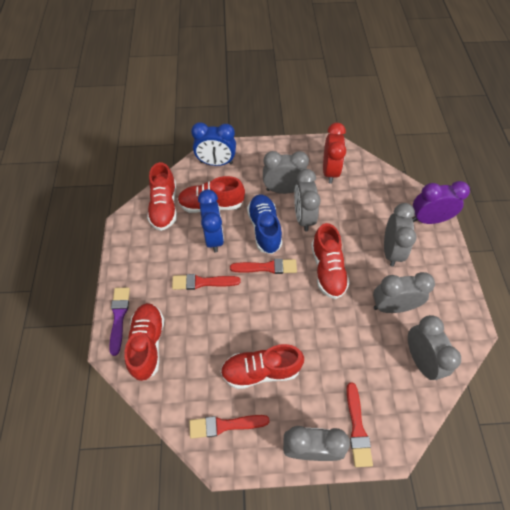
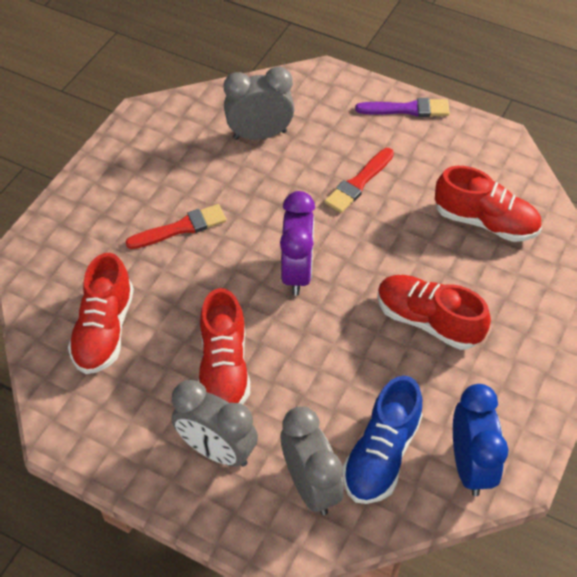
blue clock: [191,122,236,166] [198,189,224,252] = 2 -> [453,384,509,496] = 1
grey clock: [263,151,309,194] [283,426,350,461] [294,169,321,232] [373,272,435,313] [384,203,417,267] [408,315,461,380] = 6 -> [172,380,258,467] [224,66,294,140] [281,406,344,515] = 3
red brush: [172,274,241,290] [189,415,270,439] [230,259,297,274] [346,383,373,467] = 4 -> [126,204,227,249] [324,148,394,213] = 2
red clock: [323,123,346,184] = 1 -> none = 0
red shoe: [124,303,164,381] [147,162,177,231] [178,176,245,213] [220,344,304,389] [311,223,350,299] = 5 -> [68,253,134,374] [198,288,250,404] [377,275,491,350] [435,166,542,242] = 4

